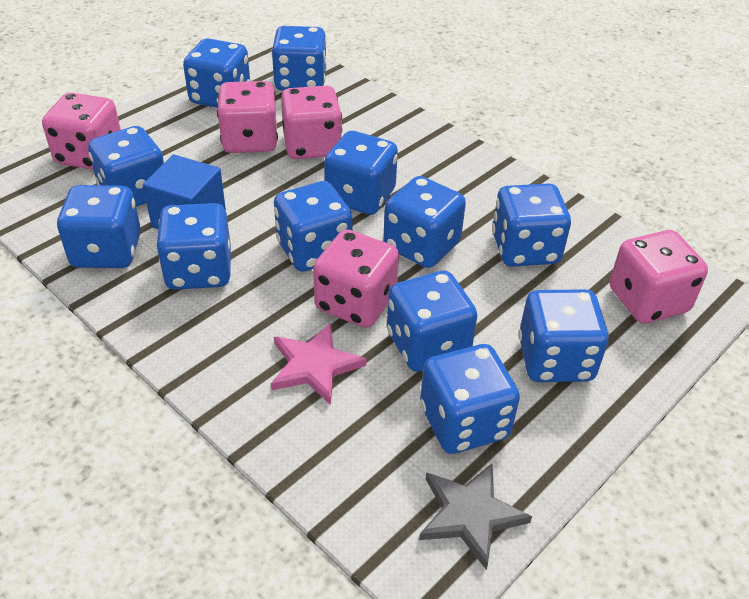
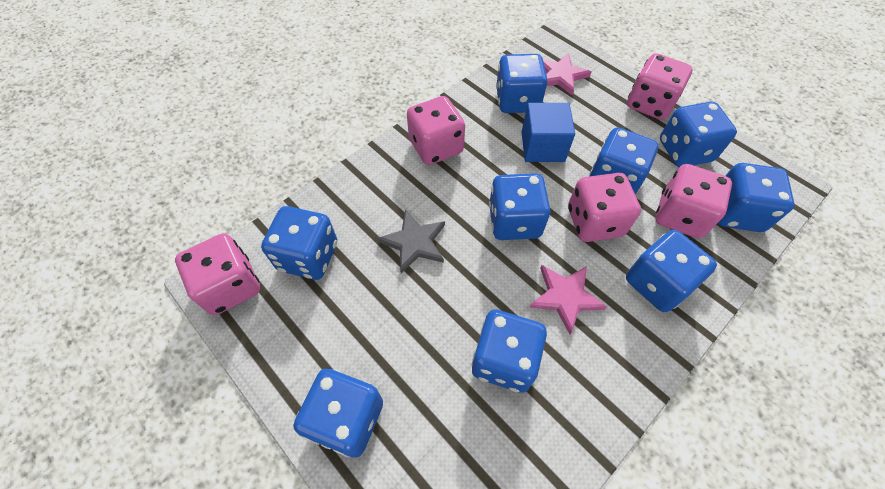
blue dice: [57,185,141,268] [88,126,164,207] [156,203,231,290] [183,38,250,108] [271,26,327,91] [274,181,353,272] [324,131,398,215] [383,176,466,268] [387,271,478,372] [420,344,520,454] [492,183,571,267] [518,289,609,382] = 12 -> [261,206,337,280] [293,369,383,458] [472,310,547,393] [489,173,550,240] [496,54,548,113] [589,127,658,195] [626,230,717,312] [660,102,737,167] [718,163,794,232] = 9
pink star: [271,323,366,405] = 1 -> [529,265,607,334] [543,53,591,96] = 2

